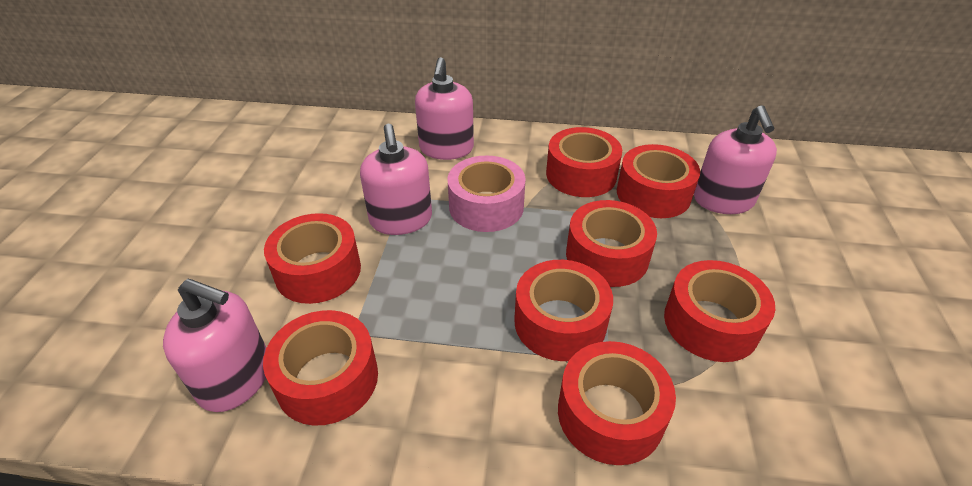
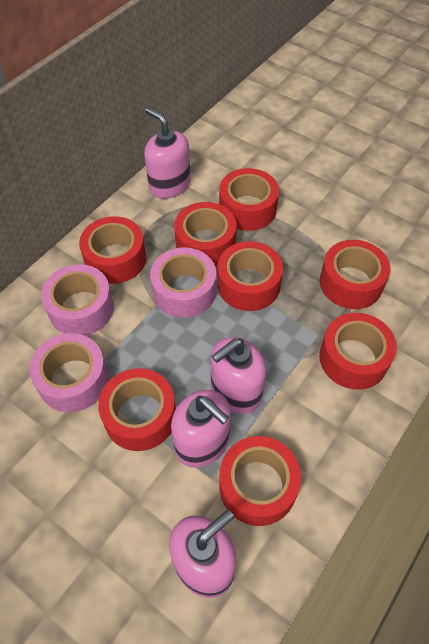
pink tape: [447,156,526,232] = 1 -> [29,333,109,412] [41,264,114,336] [150,247,216,318] = 3

